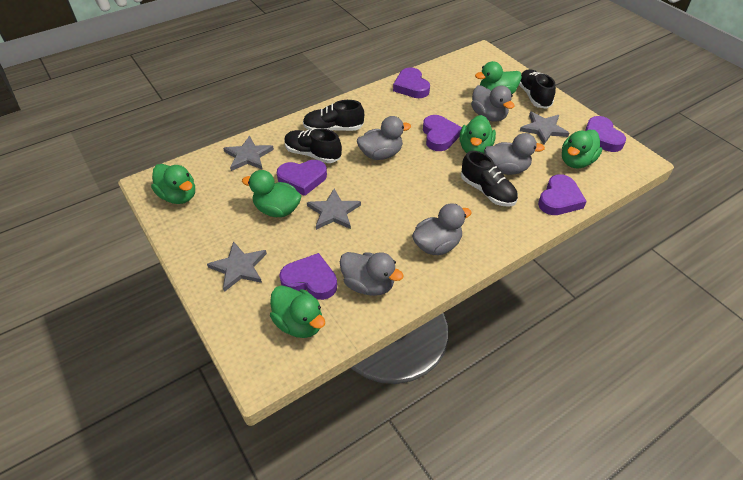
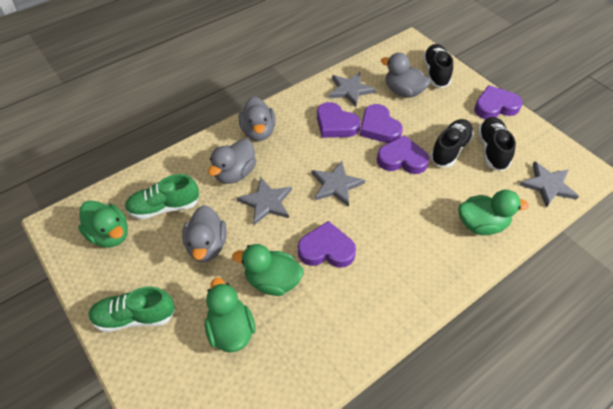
black shoe: [284,128,342,163] [303,100,364,131] [461,151,518,207] [519,69,556,109] = 4 -> [423,44,453,88] [430,119,474,167] [478,117,516,171] = 3
green duck: [151,164,195,204] [242,170,301,217] [270,286,325,338] [459,115,496,154] [475,61,522,94] [562,130,602,168] = 6 -> [78,200,128,248] [205,278,256,353] [232,244,304,296] [459,190,529,235] = 4
green shoe: none = 0 -> [89,287,175,332] [125,174,199,220] = 2
grey duck: [340,252,404,296] [357,116,411,160] [412,204,472,255] [471,85,515,121] [484,133,545,175] = 5 -> [182,205,227,262] [208,138,256,184] [239,96,276,141] [381,53,430,98] = 4
purple heart: [277,160,327,196] [279,253,337,300] [393,67,430,98] [423,115,462,151] [538,174,587,215] [585,116,626,152] = 6 -> [298,221,356,268] [317,102,361,138] [360,104,403,143] [377,135,429,174] [474,85,523,119] = 5

